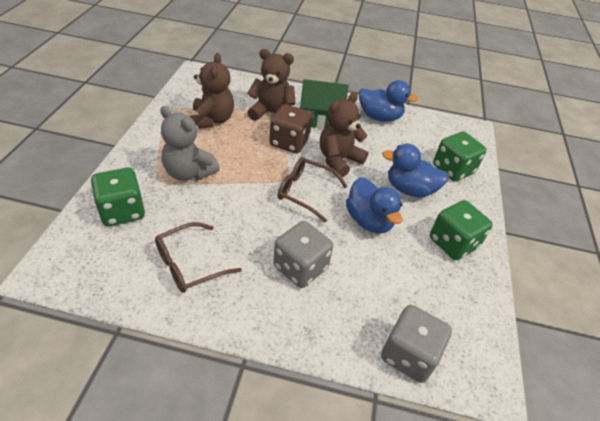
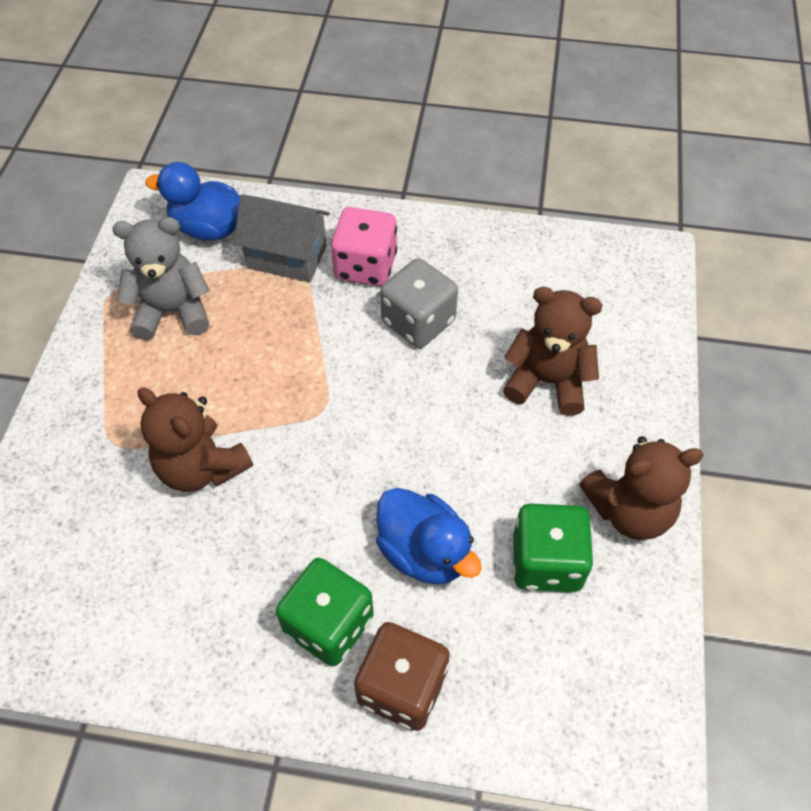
blue duck: [346,177,403,233] [359,80,418,122] [382,144,449,197] = 3 -> [145,162,241,241] [376,488,482,585] = 2
brown glasses: [155,222,242,293] [278,157,348,222] = 2 -> none = 0
green dice: [91,168,145,226] [430,200,493,260] [433,132,486,181] = 3 -> [276,558,374,666] [513,504,593,592] = 2
green house: [300,79,349,129] = 1 -> none = 0
grey dice: [273,221,333,288] [381,305,452,383] = 2 -> [380,258,458,348] = 1
grey house: none = 0 -> [234,194,330,282] = 1
pink dice: none = 0 -> [331,207,397,286] = 1

